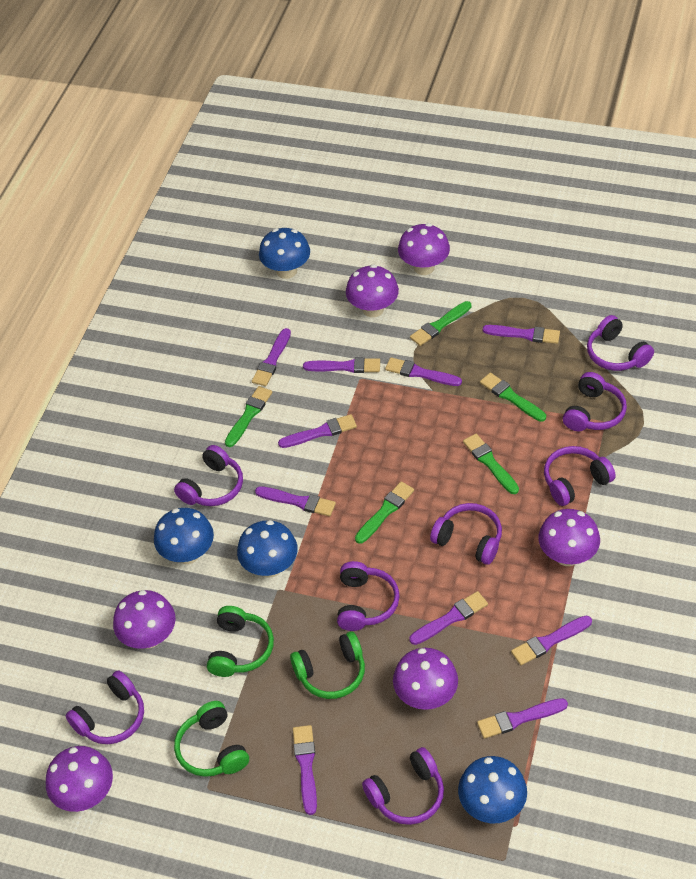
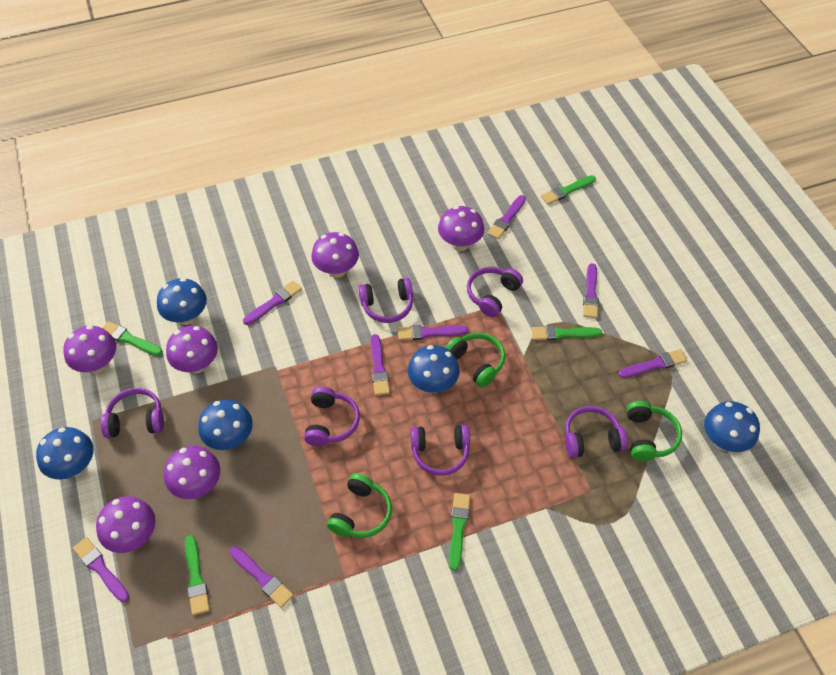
blue mushroom: [154,508,214,564] [237,520,298,578] [259,228,310,279] [458,756,527,823] = 4 -> [36,427,94,479] [157,278,207,325] [198,399,253,450] [408,345,459,393] [704,401,760,452] = 5
purple brush: [252,328,291,386] [255,486,336,516] [278,414,357,448] [293,725,317,815] [303,357,380,373] [385,357,462,386] [409,591,488,645] [477,698,568,739] [483,325,560,344] [511,615,592,665] = 10 -> [73,537,129,602] [229,546,293,608] [243,281,302,325] [371,334,390,396] [398,325,468,340] [487,195,526,239] [583,263,599,318] [618,349,687,378] = 8
purple headphones: [66,670,144,744] [174,445,243,506] [337,561,400,631] [362,747,444,825] [430,503,502,565] [544,446,616,506] [563,372,627,431] [587,315,654,371] = 8 -> [101,388,164,438] [304,387,360,446] [358,278,413,323] [411,424,470,476] [467,267,523,317] [565,406,628,458] = 6

